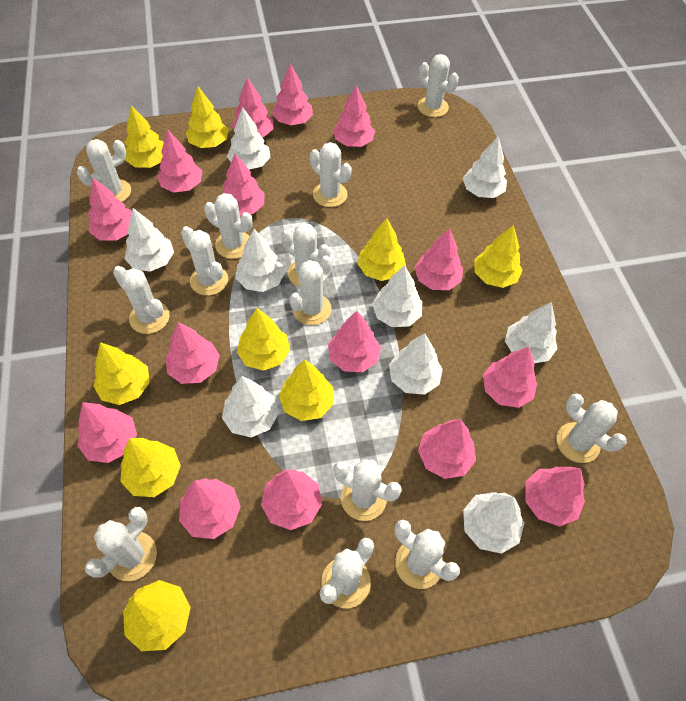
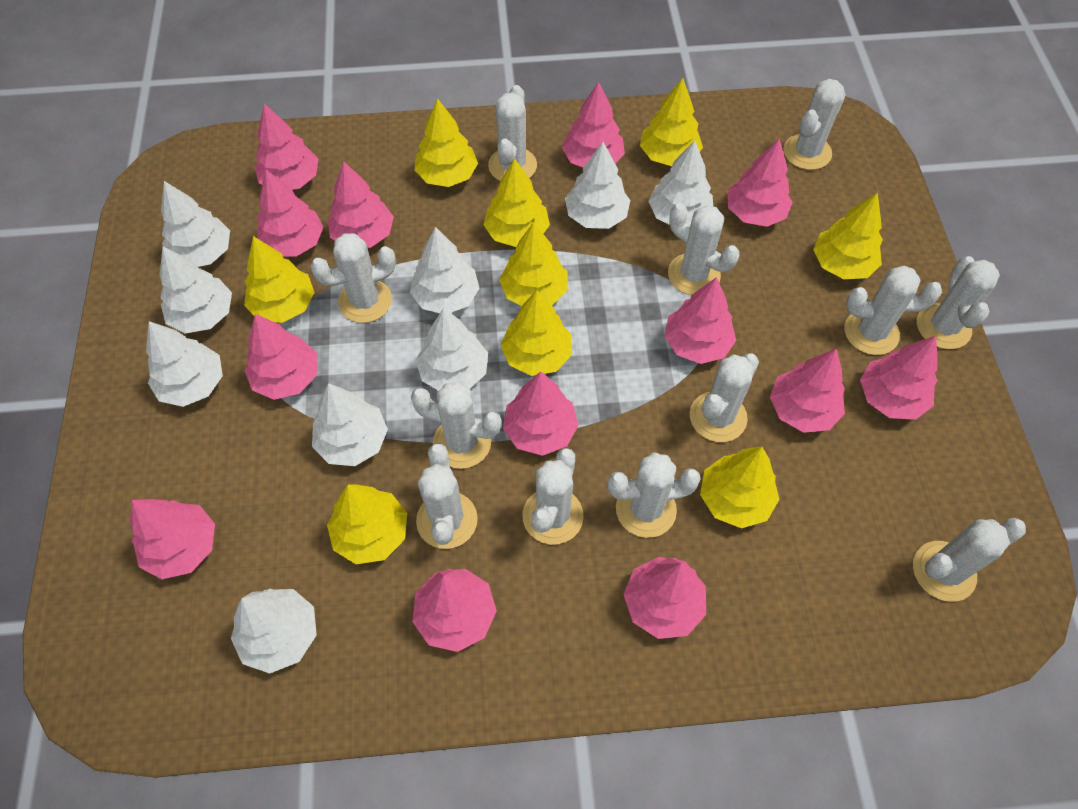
pink tree: [77,402,137,463] [88,178,132,241] [157,130,202,193] [165,322,220,384] [179,478,241,539] [222,153,265,216] [232,77,273,137] [261,469,322,530] [272,64,313,125] [328,311,381,372] [333,85,375,147] [414,228,463,290] [418,419,476,479] [483,347,537,408] [525,466,585,527] = 15 -> [130,499,215,579] [245,314,318,400] [254,103,319,190] [257,170,324,257] [327,161,394,248] [412,569,497,652] [503,371,579,456] [562,82,625,168] [623,557,706,639] [664,277,736,364] [727,138,793,227] [770,349,845,433] [860,336,938,420] = 13
white cactus: [77,139,131,202] [85,507,157,581] [113,266,170,334] [181,226,228,296] [204,193,253,259] [281,223,330,287] [289,255,332,325] [310,142,352,207] [320,538,374,608] [333,459,402,521] [395,520,460,589] [418,54,459,117] [556,393,627,463] = 13 -> [310,233,396,323] [411,382,502,469] [416,444,478,549] [488,85,537,181] [522,448,584,545] [607,452,701,538] [668,203,740,295] [690,353,759,442] [783,79,846,170] [844,266,942,355] [913,518,1026,602] [917,256,1000,349] = 12

